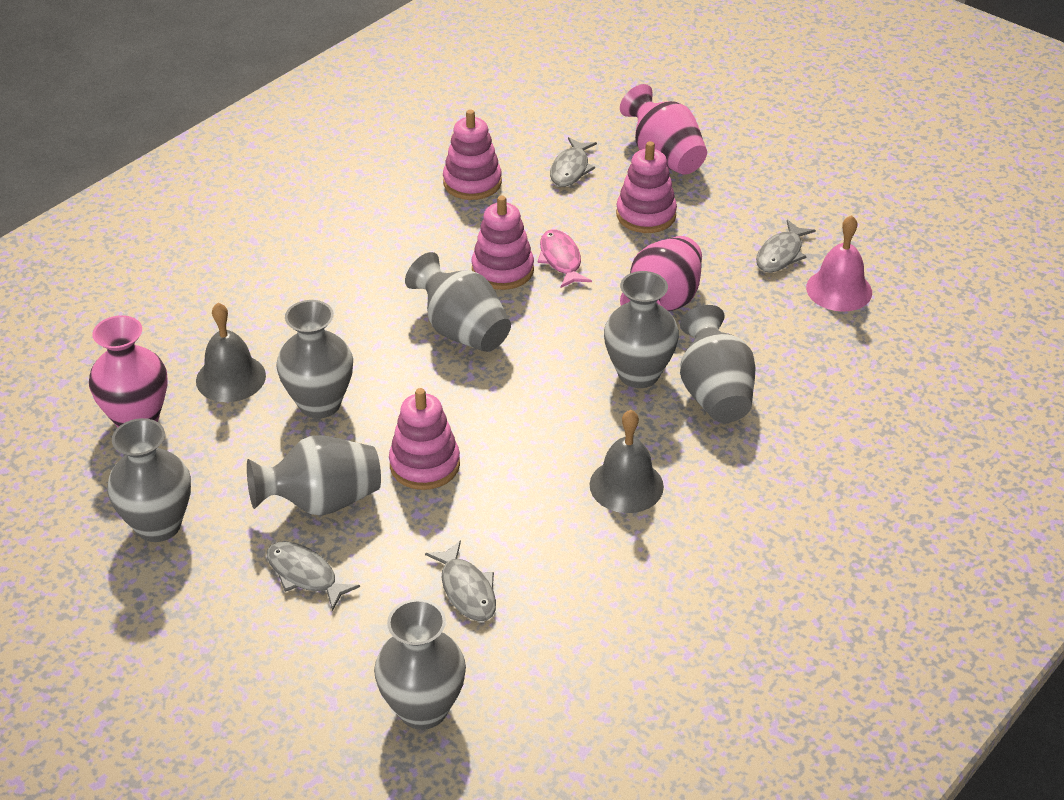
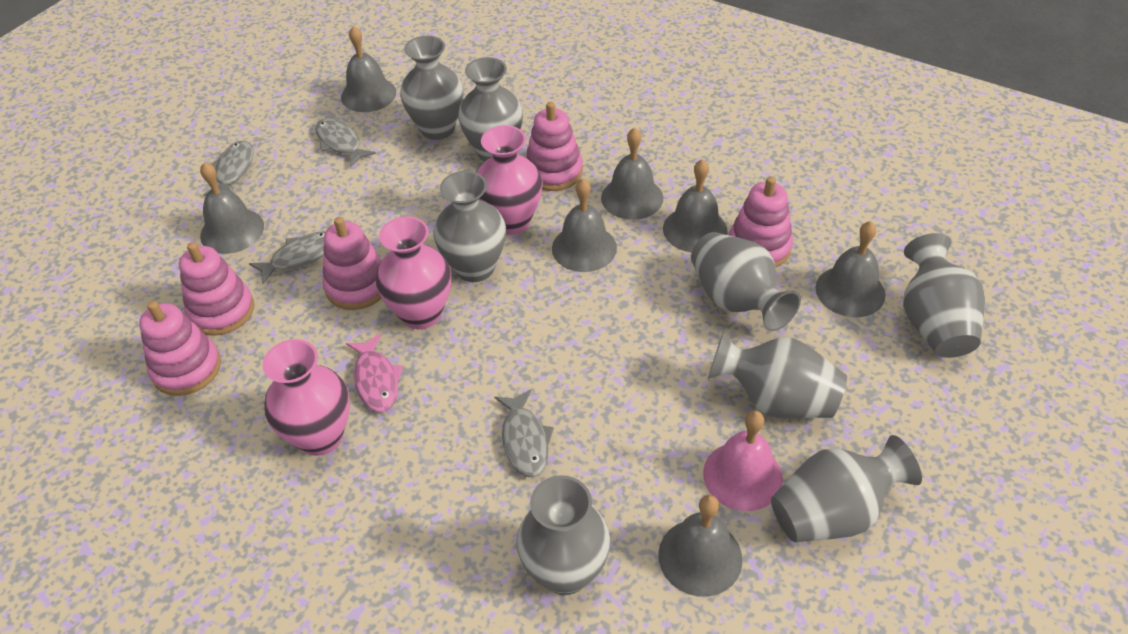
grey bell: [196,303,266,402] [590,410,664,513] = 2 -> [200,162,264,254] [341,26,396,112] [552,178,617,272] [601,127,663,220] [658,495,743,597] [663,159,727,253] [816,221,885,317] = 7
grey vase: [107,418,191,542] [247,435,381,516] [276,300,353,418] [374,599,466,730] [405,252,511,352] [604,271,679,388] [680,305,755,423] = 7 -> [400,36,463,140] [433,171,506,282] [458,57,523,161] [516,475,611,595] [691,232,801,331] [708,332,847,418] [771,435,922,542] [903,233,985,358] = 8
pink stacking toy: [389,388,460,490] [443,110,502,200] [471,196,534,290] [616,141,677,233] = 4 -> [139,301,221,396] [179,242,254,336] [322,217,382,310] [525,102,583,191] [729,177,793,268] = 5

